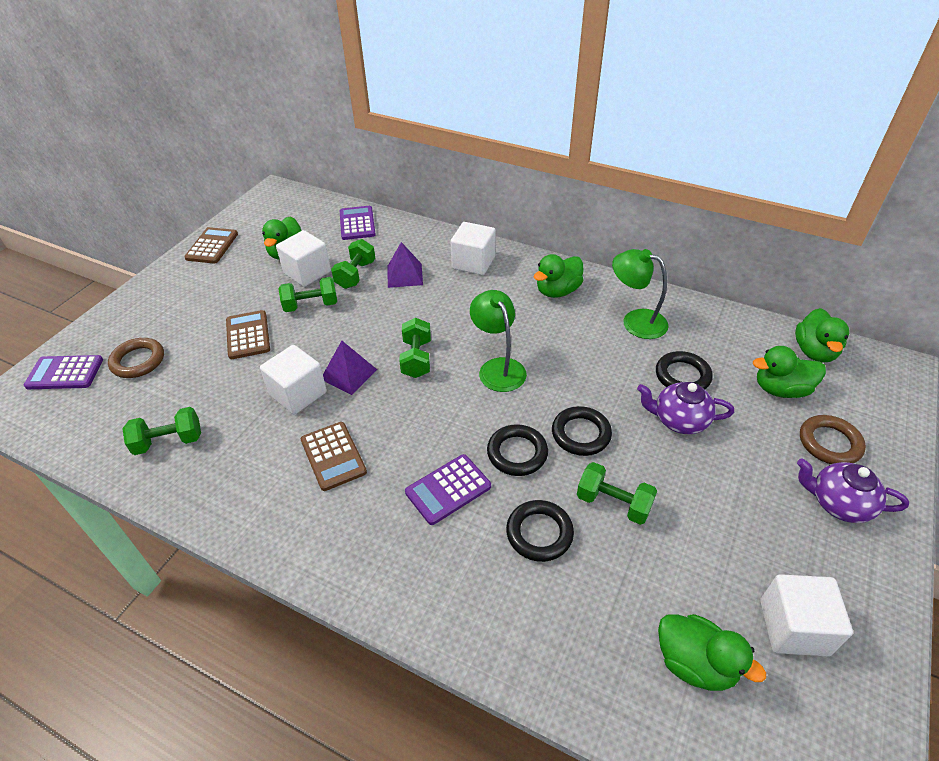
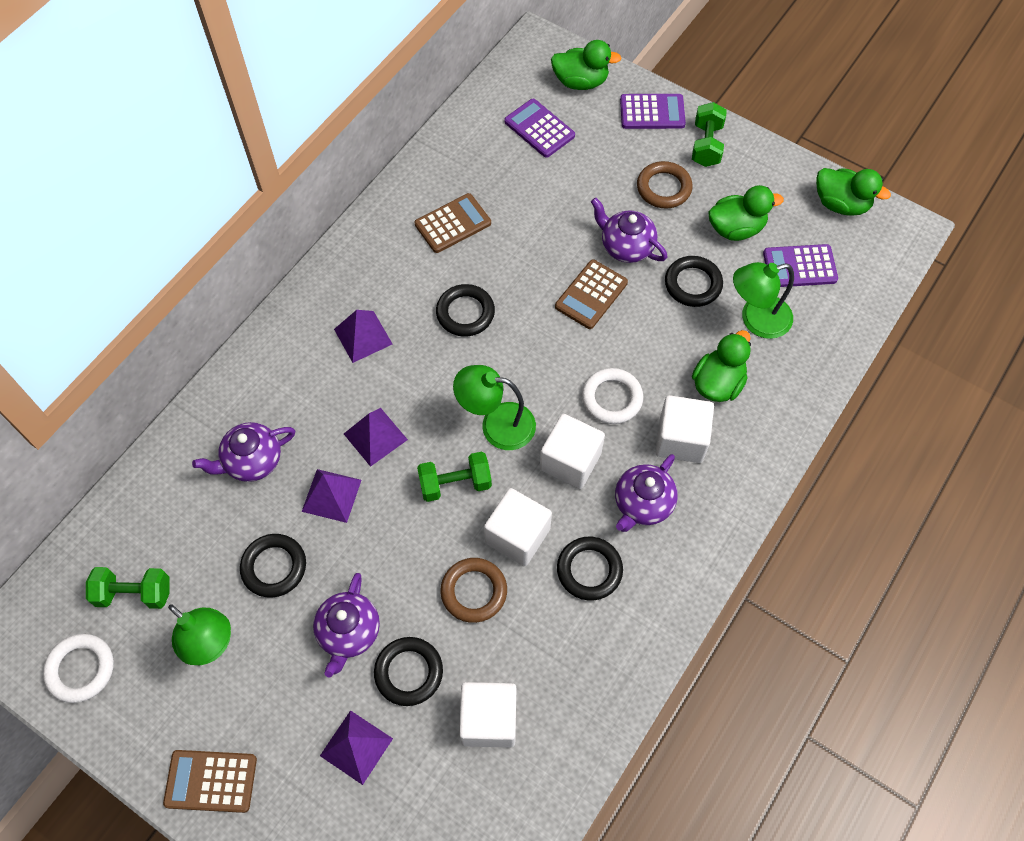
black ring: [487,424,548,476] [506,500,574,562] [552,406,612,456] [656,351,713,390] = 4 -> [240,534,306,598] [374,637,443,706] [436,284,495,337] [557,537,623,600] [665,256,723,307] = 5
green duck: [262,216,302,260] [534,254,584,298] [658,614,766,691] [753,346,826,398] [795,308,849,363] = 5 -> [551,40,621,90] [692,330,751,402] [708,185,784,241] [816,168,891,216] = 4
green dumbbell: [122,407,201,455] [278,277,337,312] [331,239,375,289] [399,318,431,378] [577,462,657,525] = 5 -> [86,567,169,609] [417,452,492,502] [692,102,727,167] = 3
green lamp: [470,290,527,392] [612,249,669,339] = 2 -> [168,604,231,665] [453,365,536,450] [733,262,794,339] = 3
purple pyramid: [323,341,377,395] [387,242,423,288] = 2 -> [302,469,362,523] [320,710,393,785] [334,310,392,363] [344,408,408,467] = 4
purple teapot: [637,382,734,434] [797,459,909,523] = 2 -> [192,422,295,482] [313,573,380,678] [591,198,667,263] [615,454,678,532] = 4
white ring: none = 0 -> [43,634,114,703] [582,368,643,424] = 2

